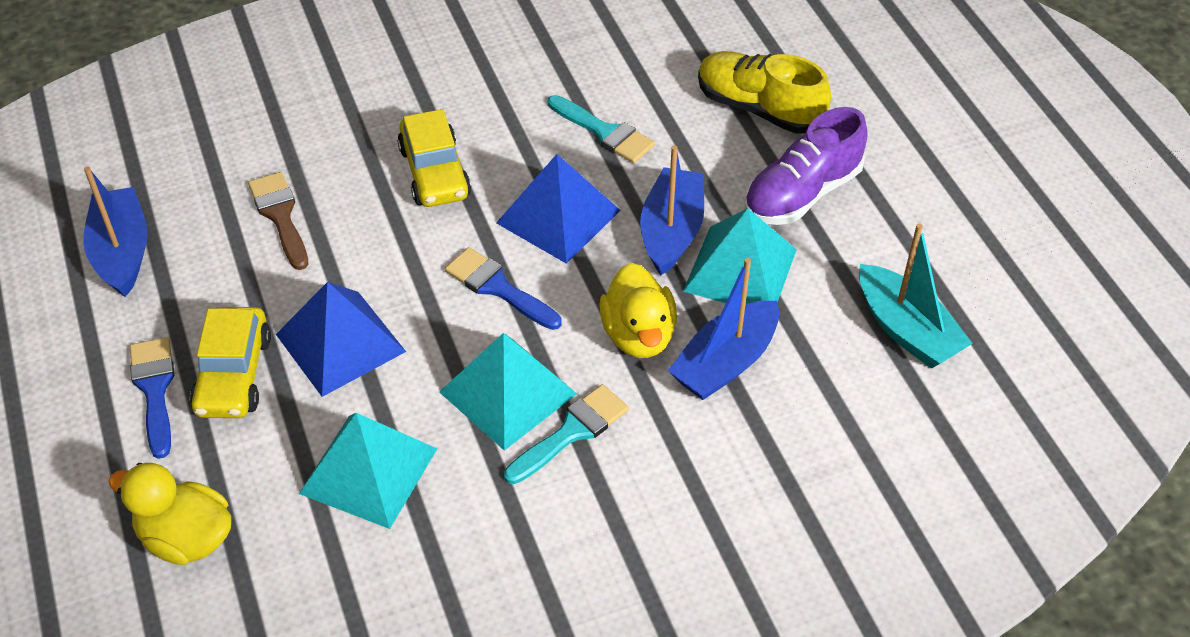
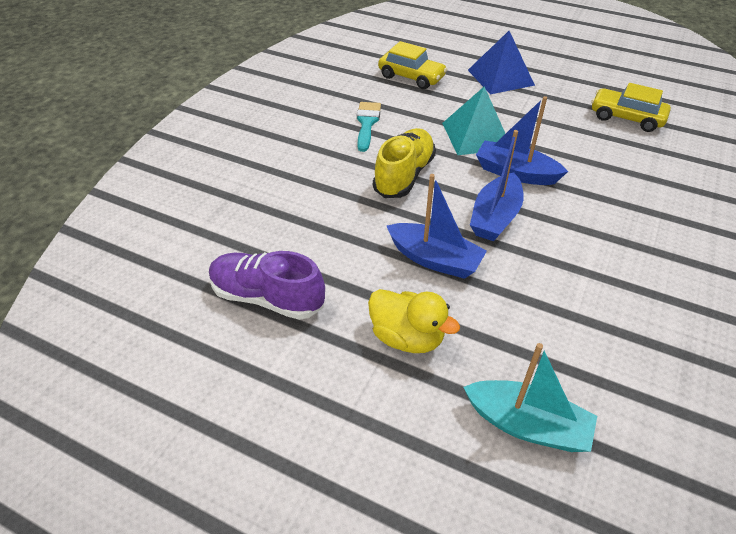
blue brush: [130,337,175,459] [445,247,562,330] = 2 -> none = 0
blue pyramid: [276,282,406,397] [496,154,620,264] = 2 -> [468,31,535,94] = 1
brown brush: [248,172,308,270] = 1 -> none = 0
turquoise brush: [504,384,629,484] [548,95,655,163] = 2 -> [357,102,381,152] = 1
turquoise pyramid: [299,413,437,529] [439,333,577,451] [683,208,797,305] = 3 -> [442,86,505,155] = 1
yellow duck: [108,463,231,565] [599,263,677,358] = 2 -> [368,289,460,353] = 1

